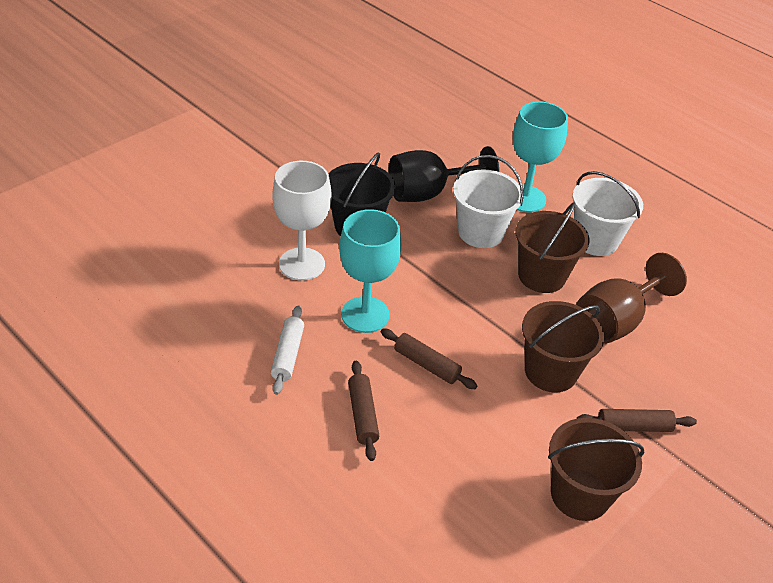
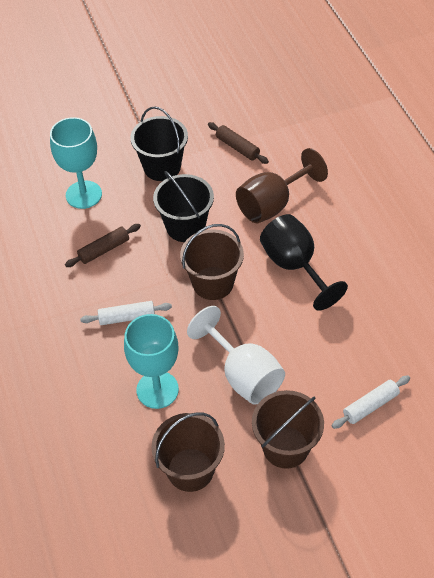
black bucket: [329,153,396,236] = 1 -> [130,106,188,181] [153,171,214,242] = 2
brown rolling pin: [348,361,379,461] [381,329,477,389] [577,409,697,432] = 3 -> [65,224,141,267] [208,122,269,164] = 2
white bucket: [453,155,524,248] [572,171,643,256] = 2 -> none = 0
white rolling pin: [271,305,304,395] = 1 -> [80,301,172,325] [332,376,410,429] = 2

